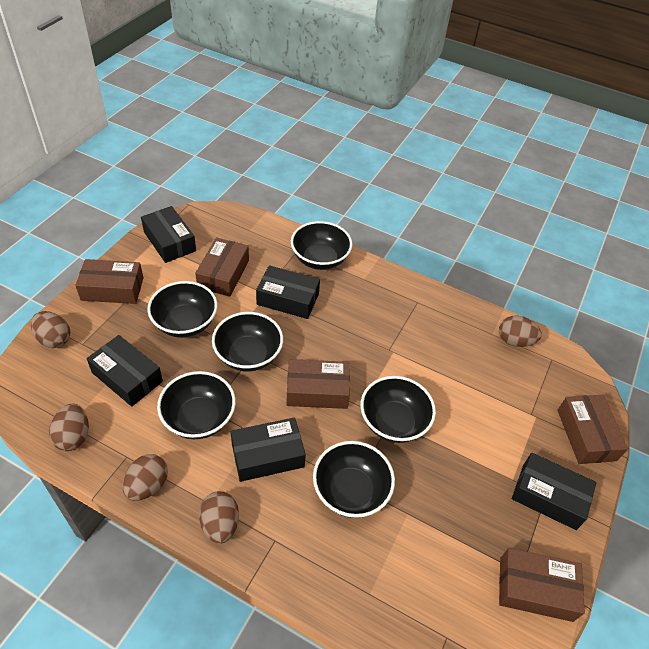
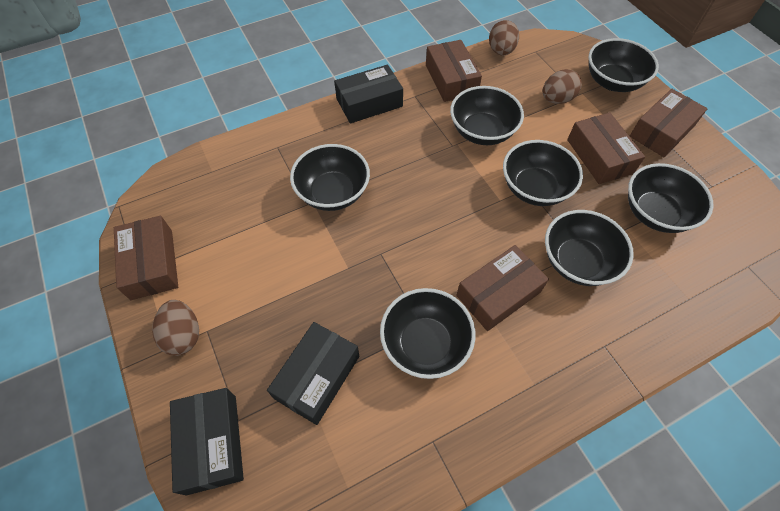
black bowl: [147,281,217,338] [157,371,236,439] [212,312,283,372] [291,221,352,270] [313,441,395,518] [360,376,436,443] = 6 -> [290,144,370,211] [380,288,475,379] [450,86,524,145] [503,140,583,206] [545,210,634,286] [588,38,659,92] [628,163,713,233] = 7
black box: [87,335,163,407] [141,206,196,263] [231,418,306,482] [256,265,320,319] [512,453,596,530] = 5 -> [170,388,244,495] [267,322,359,425] [334,65,403,123] = 3
brown egg: [31,311,70,348] [49,404,89,451] [123,454,168,501] [199,491,239,544] [499,316,542,347] = 5 -> [152,300,199,356] [489,20,519,55] [543,69,582,104] = 3

